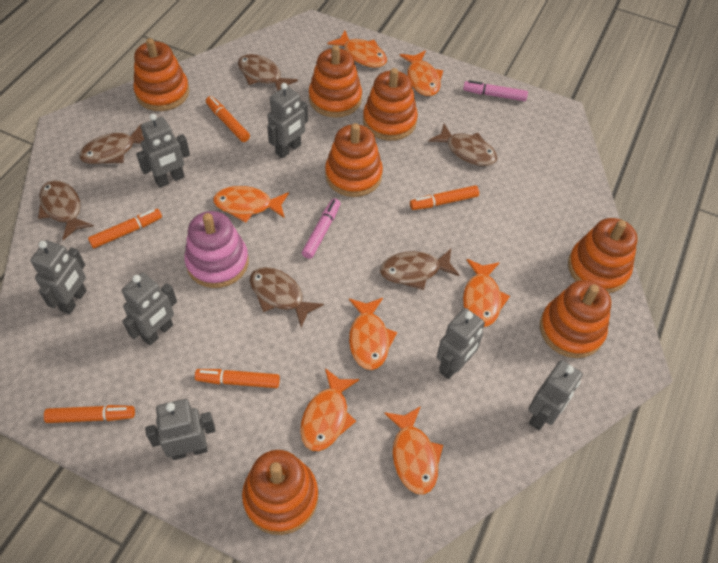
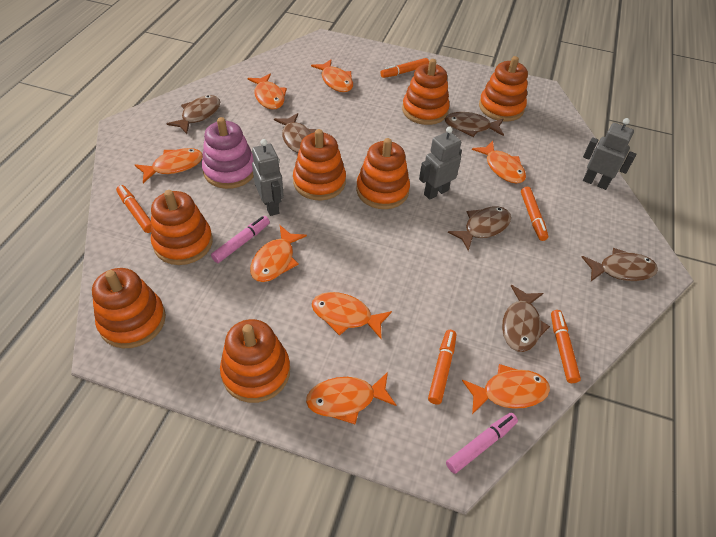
grey robot: [30,240,87,314] [122,273,177,346] [136,114,190,188] [145,399,216,460] [267,83,308,158] [437,308,485,379] [528,360,583,430] = 7 -> [252,139,284,216] [419,126,462,200] [583,118,636,190] = 3
orange fish: [213,186,289,223] [300,368,359,451] [328,31,387,68] [349,298,397,370] [384,406,443,494] [400,50,443,96] [463,259,510,327] = 7 -> [135,148,203,183] [248,74,287,109] [250,225,307,282] [306,372,396,425] [311,59,353,92] [312,292,392,339] [462,364,550,414] [472,141,526,184] = 8

